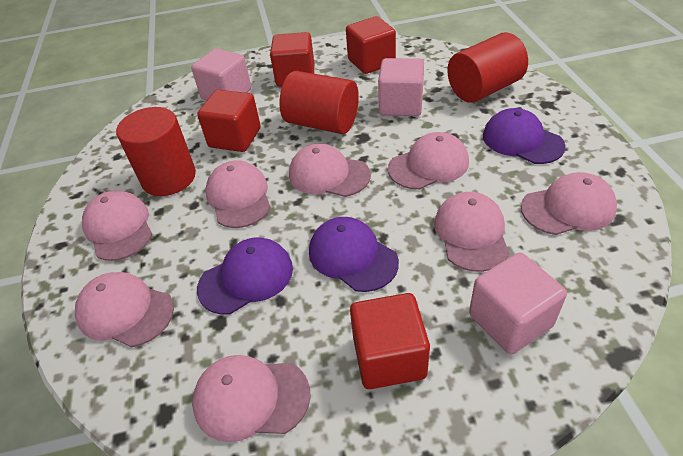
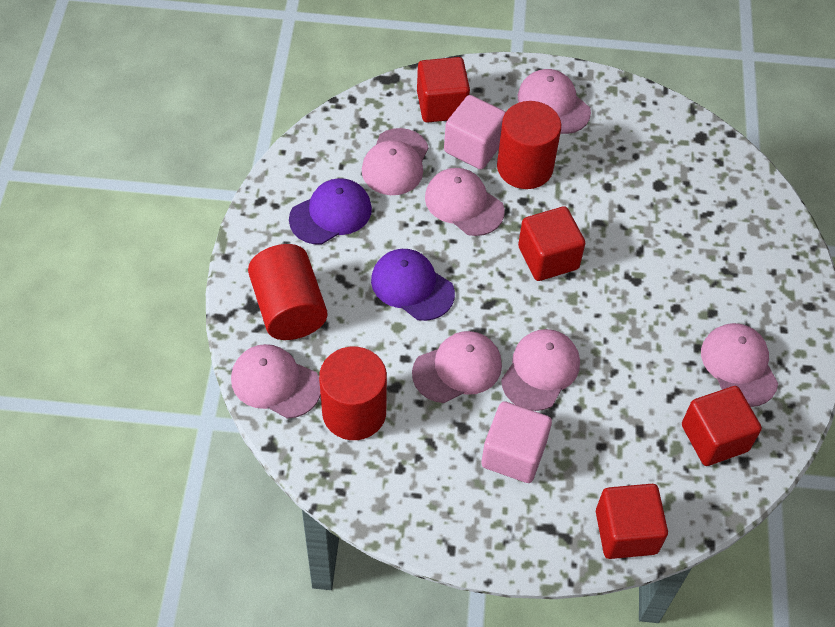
pink cap: [75,272,174,347] [82,190,153,261] [192,355,311,442] [206,161,271,228] [289,144,371,197] [388,132,469,190] [434,192,509,272] [521,172,617,235] = 8 -> [231,344,321,418] [362,128,429,195] [412,331,502,403] [425,168,505,236] [501,329,580,411] [518,69,591,134] [701,323,778,407] = 7
pink cube: [191,48,251,101] [378,58,424,116] [469,252,567,355] = 3 -> [444,95,506,169] [481,401,552,483] = 2
purple cap: [197,238,293,315] [309,217,399,292] [483,108,566,164] = 3 -> [289,178,372,245] [371,249,455,321] = 2

